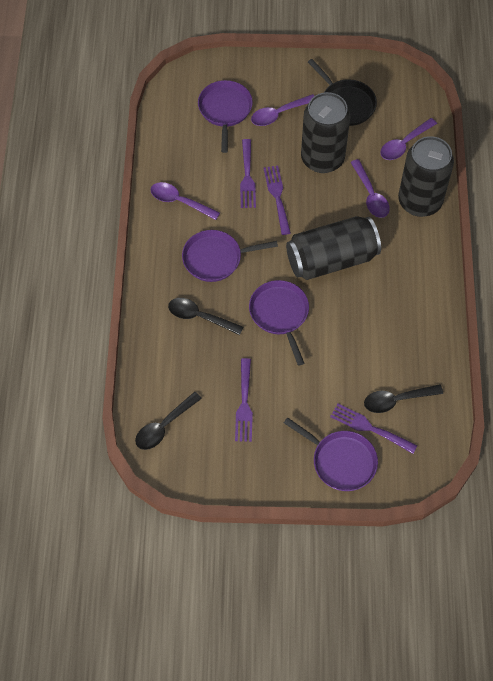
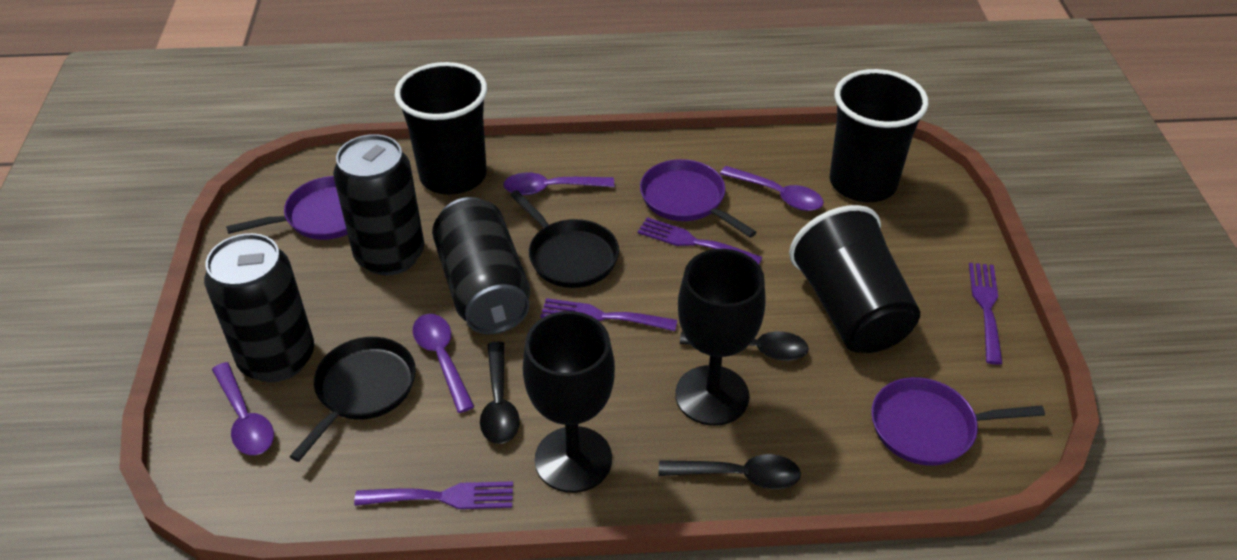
black cup: none = 0 -> [395,62,487,195] [789,205,920,353] [830,69,928,202] = 3
black goblet: none = 0 -> [523,311,615,493] [675,249,766,426] = 2
black pan: [308,59,377,126] = 1 -> [289,337,416,462] [510,190,619,288] = 2
purple pan: [182,230,278,282] [198,80,253,153] [249,280,309,366] [284,417,378,491] = 4 -> [226,176,348,240] [640,159,757,238] [871,377,1045,466] = 3

